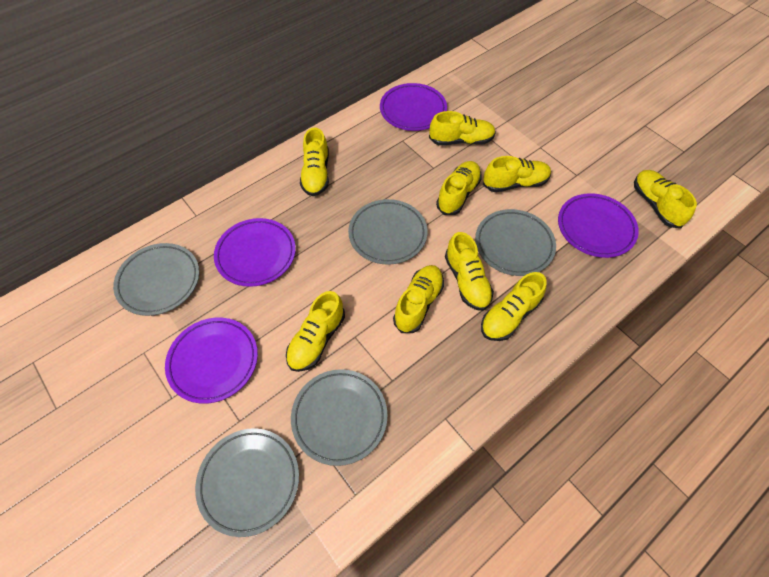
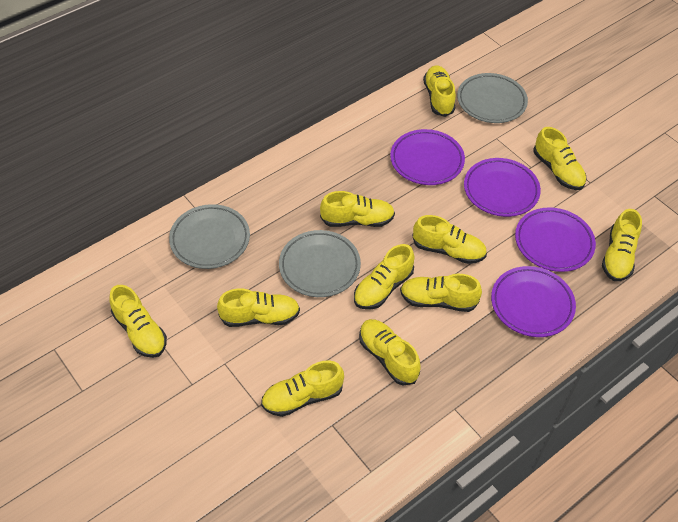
grey plate: [113,243,199,316] [195,428,299,537] [291,369,388,466] [348,199,428,265] [475,209,556,276] = 5 -> [169,204,250,269] [279,230,361,297] [457,73,528,123] = 3
yellow shoe: [286,291,345,372] [300,127,329,196] [393,265,444,333] [429,111,496,145] [436,161,482,215] [445,232,494,311] [481,272,547,341] [483,156,551,192] [634,170,697,228] = 9 -> [109,285,167,358] [217,289,300,327] [261,361,344,417] [320,191,395,227] [354,244,414,309] [359,319,421,385] [400,274,482,312] [412,215,487,264] [423,65,456,117] [533,127,587,190] [602,209,642,281] = 11

